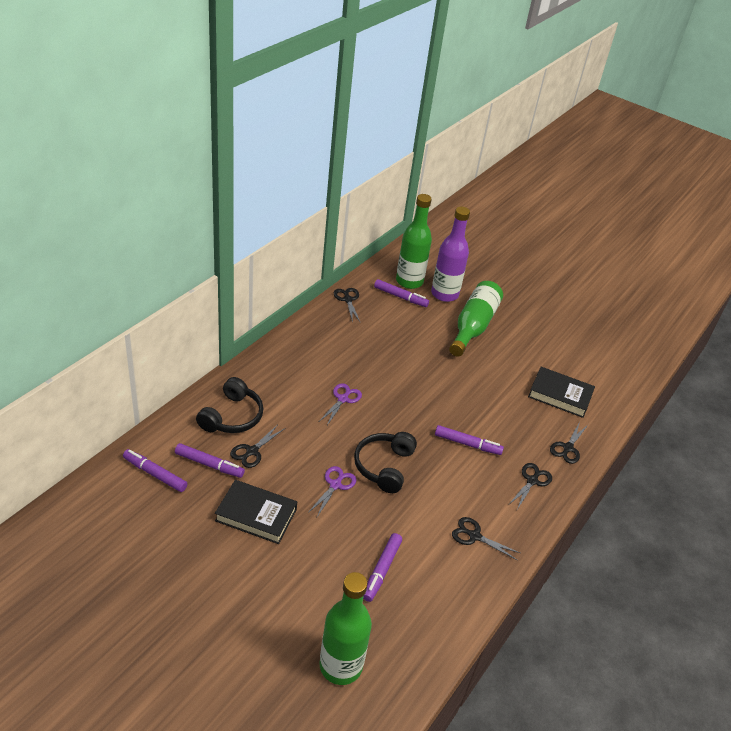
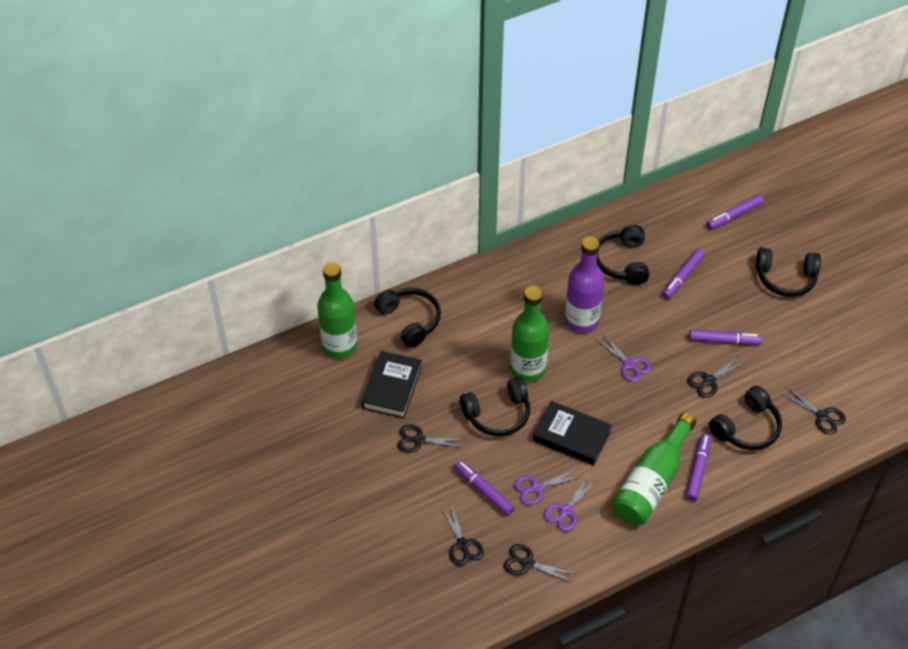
black headphones: [196,377,263,433] [354,432,417,493] = 2 -> [374,288,441,348] [460,377,530,436] [597,225,649,285] [709,386,782,450] [756,248,821,297] = 5
purple scissors: [308,466,357,517] [320,383,362,425] = 2 -> [514,469,581,505] [544,475,597,531] [596,334,651,382] = 3

